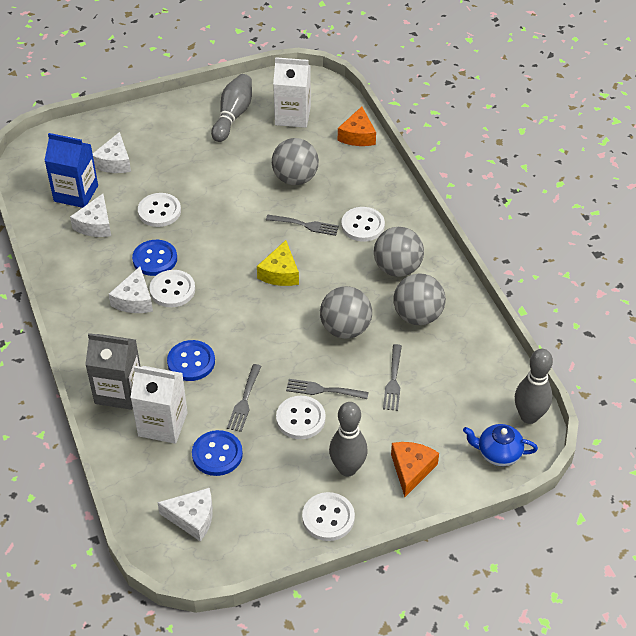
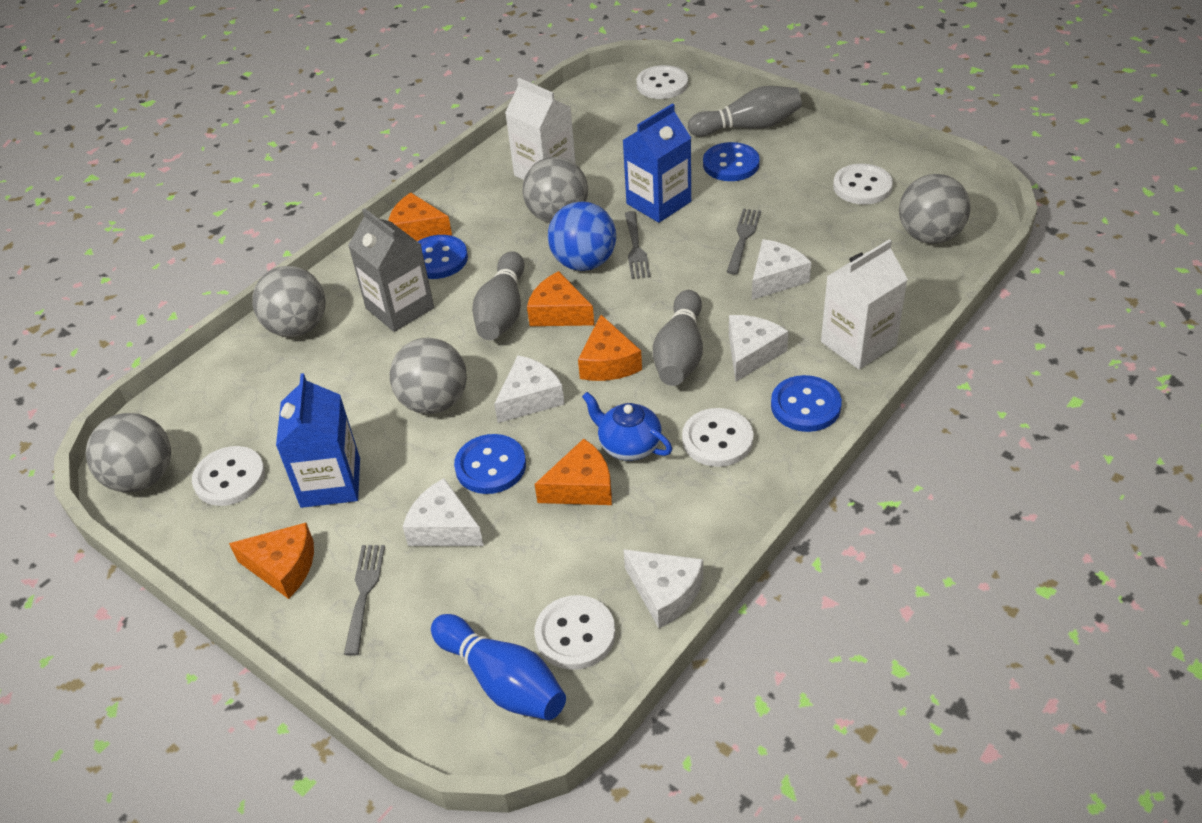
blue ball: none = 0 -> [548,201,616,271] = 1
blue bowling pin: none = 0 -> [431,614,566,720] = 1
blue button: [132,240,177,276] [167,340,215,381] [192,430,243,476] = 3 -> [418,235,468,279] [454,434,526,494] [703,142,760,181] [771,375,842,432] = 4
blue carton: [44,133,98,208] = 1 -> [276,373,360,508] [623,103,691,223] = 2
grey ball: [272,138,319,185] [320,286,372,339] [374,227,424,277] [393,274,446,325] = 4 -> [86,413,171,492] [252,266,326,337] [390,338,467,414] [523,157,588,223] [899,174,971,244] = 5
grey fork: [227,364,261,432] [266,215,339,236] [286,379,369,399] [383,344,402,411] = 4 -> [344,545,385,656] [625,211,651,279] [727,209,761,274] = 3
orange cheese: [338,107,376,146] [391,442,439,497] = 2 -> [229,523,314,599] [389,193,452,241] [527,271,594,326] [535,439,612,505] [578,315,642,381] = 5
white cheese: [70,194,111,237] [92,132,131,173] [109,267,153,313] [157,488,213,542] = 4 -> [403,478,484,546] [494,355,565,423] [623,549,703,628] [729,315,789,382] [752,239,811,300] = 5
yellow cheese: [257,240,299,286] = 1 -> none = 0

